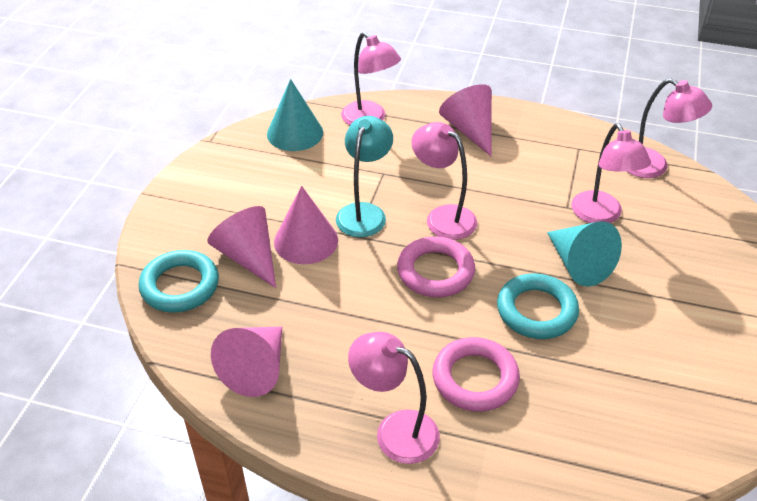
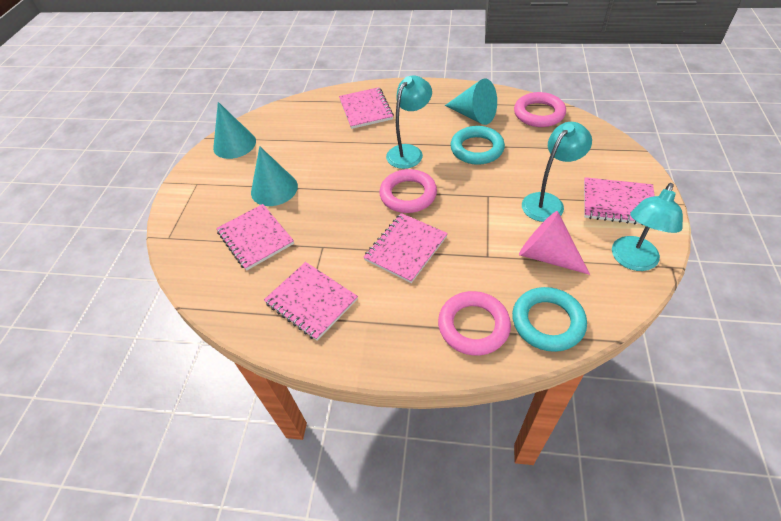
pink cone: [207,206,276,288] [211,327,282,397] [274,186,338,264] [439,84,492,157] = 4 -> [519,211,590,275] = 1
pink lamp: [341,32,401,125] [348,332,440,464] [411,122,477,240] [572,123,651,223] [627,78,712,178] = 5 -> none = 0
pink notebook: none = 0 -> [216,204,294,271] [264,262,358,341] [339,87,394,129] [363,213,448,283] [584,177,655,225] = 5
pink ring: [397,236,475,297] [432,337,520,412] = 2 -> [379,169,437,213] [438,291,511,356] [514,92,566,127] = 3
turquoise cone: [267,79,323,151] [547,221,622,286] = 2 -> [213,102,256,159] [251,146,298,206] [445,78,497,125] = 3
turquoise lamp: [336,116,393,237] = 1 -> [386,76,432,169] [522,122,592,222] [612,183,683,271] = 3

